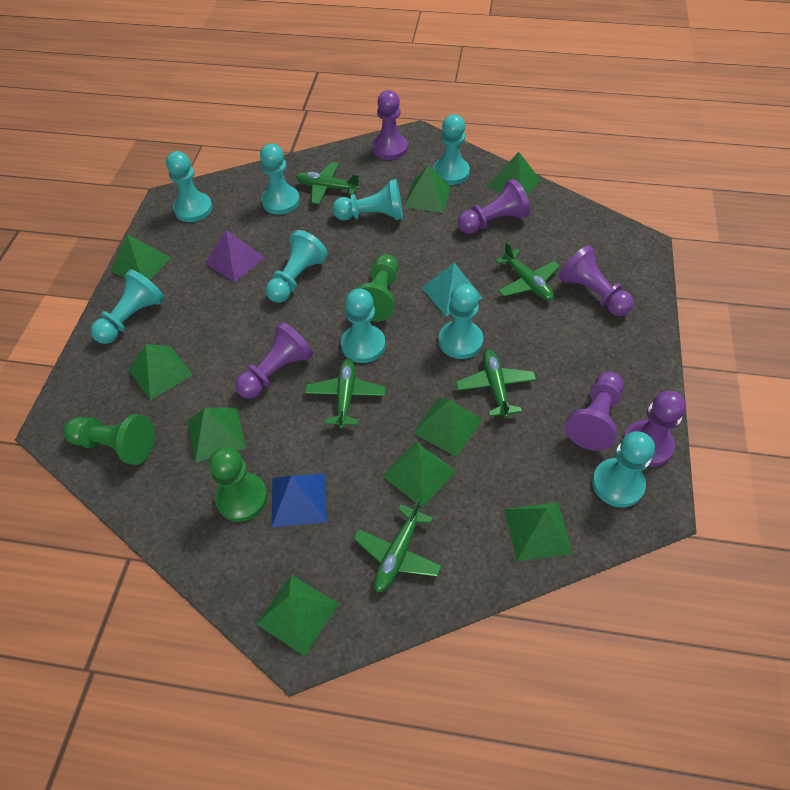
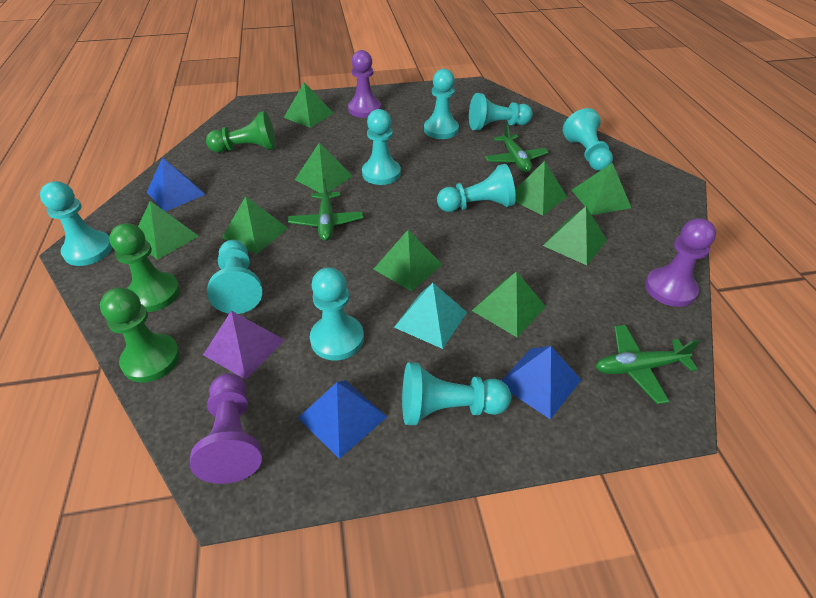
blue pyramid: [272,474,327,527] = 1 -> [147,158,206,212] [298,380,387,459] [501,346,581,419] = 3
green plane: [296,162,361,205] [305,358,386,429] [353,499,442,592] [456,349,536,418] [495,242,560,301] = 5 -> [288,179,363,241] [485,123,549,173] [596,325,700,404] = 3
purple pawn: [235,322,313,399] [372,90,408,160] [458,179,530,234] [559,245,634,316] [565,372,623,451] [623,391,686,467] = 6 -> [190,373,262,484] [348,50,381,118] [645,218,716,307] = 3

